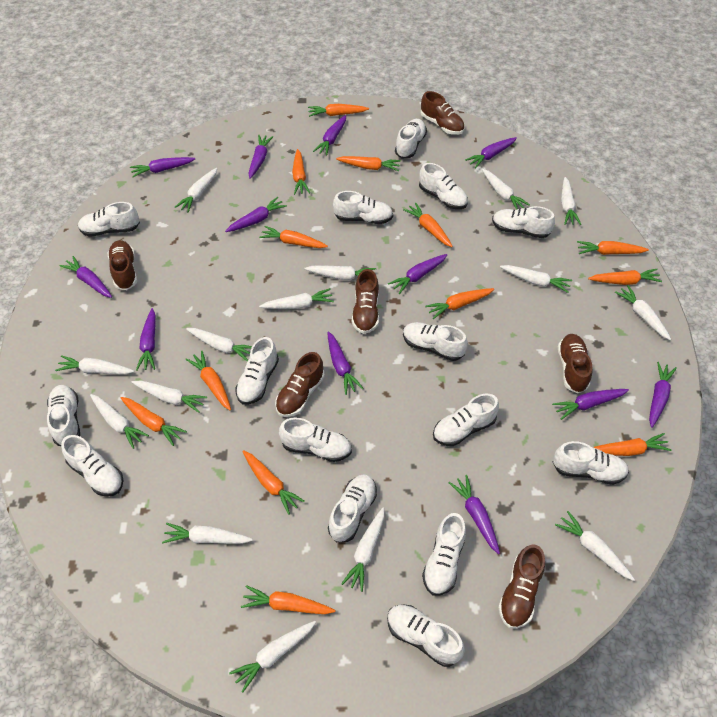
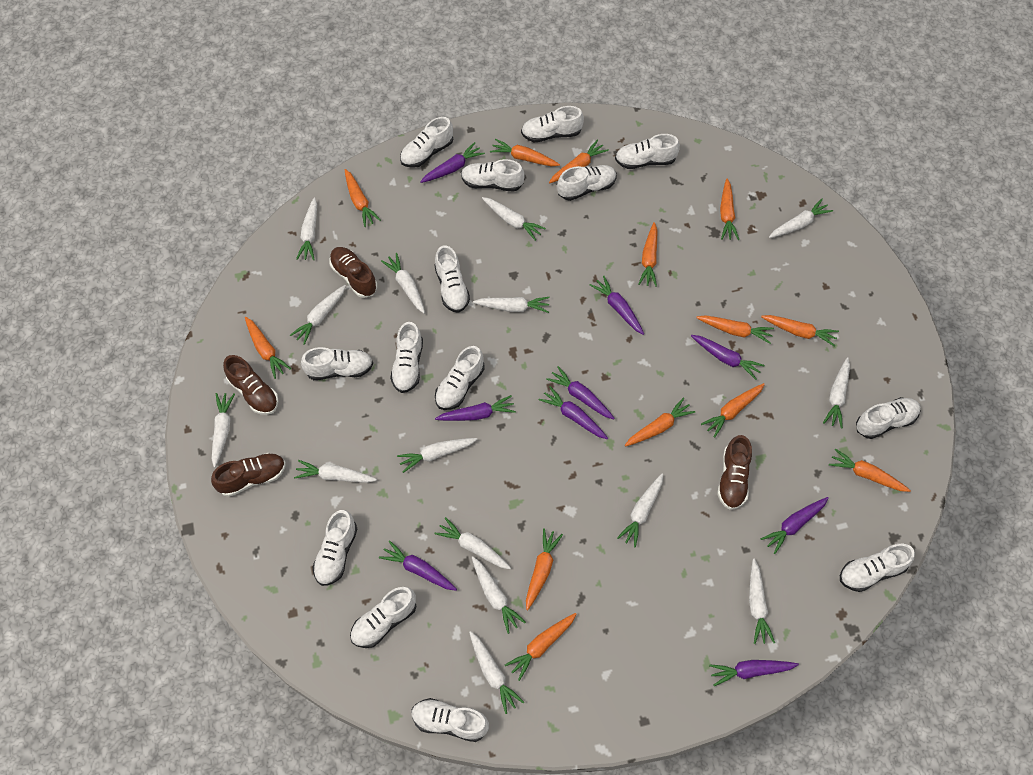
brown shoe: [108,240,137,290] [275,352,325,417] [352,269,379,334] [421,91,465,135] [498,544,545,629] [558,334,592,393] = 6 -> [211,453,286,497] [223,355,279,415] [329,247,377,298] [717,435,752,510] = 4
purple carrot: [59,256,112,298] [130,157,195,177] [136,308,156,371] [225,197,287,232] [249,135,273,179] [313,115,346,156] [327,332,364,395] [388,254,447,294] [449,475,500,554] [465,137,517,169] [552,389,629,420] [649,362,677,428] = 12 -> [379,540,457,591] [420,142,485,183] [435,395,516,421] [539,386,608,439] [546,366,615,419] [590,275,644,335] [691,335,765,380] [709,660,799,686] [760,497,829,554] = 9
white shoe: [47,385,80,446] [61,435,123,496] [78,202,140,237] [235,337,279,405] [279,418,352,462] [328,474,377,542] [333,191,393,224] [387,604,465,667] [395,119,427,159] [403,322,468,361] [419,163,468,209] [422,513,466,596] [433,394,499,446] [492,206,555,238] [553,441,629,485] = 15 -> [301,347,373,380] [312,510,357,586] [350,587,417,648] [390,322,423,393] [400,117,453,168] [411,698,489,742] [434,245,470,313] [435,346,485,410] [461,159,525,191] [521,106,584,142] [557,165,617,201] [615,134,680,169] [840,544,915,592] [856,397,921,439] = 14

